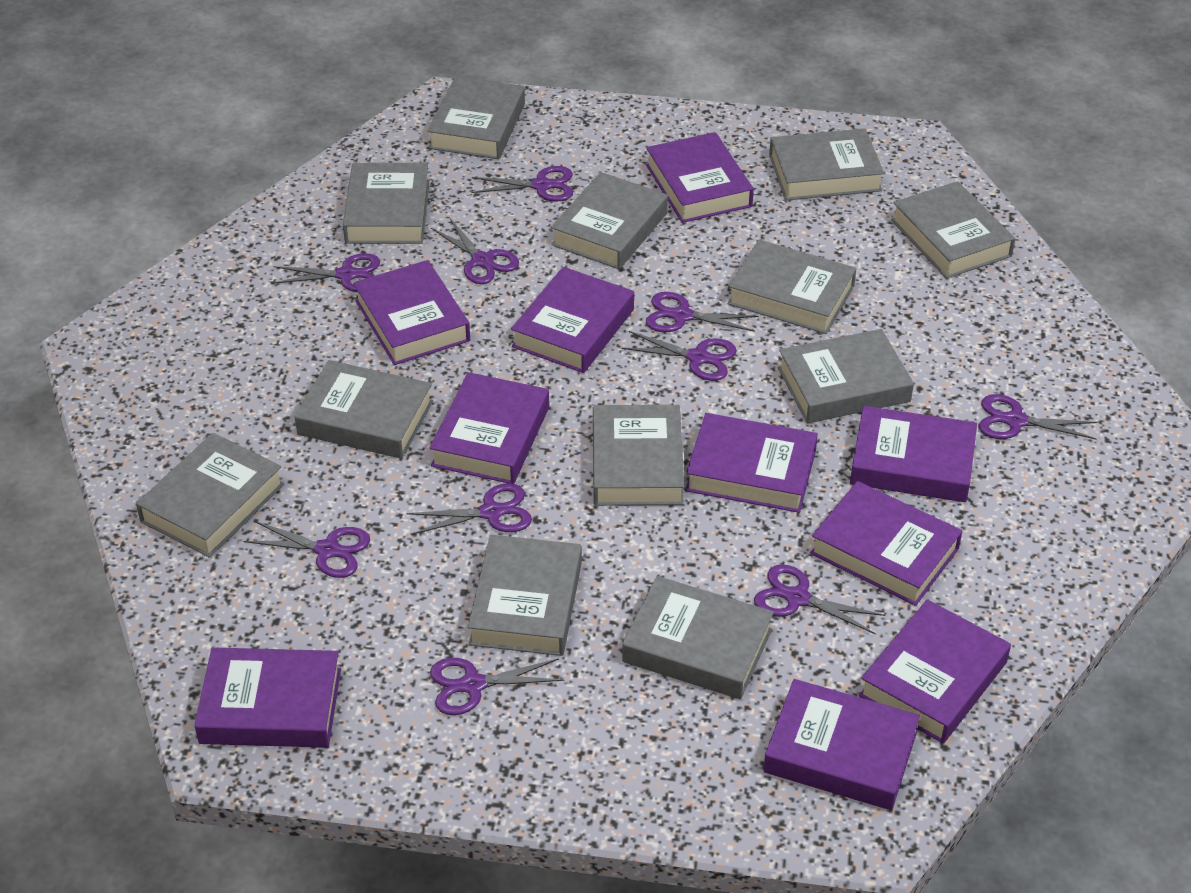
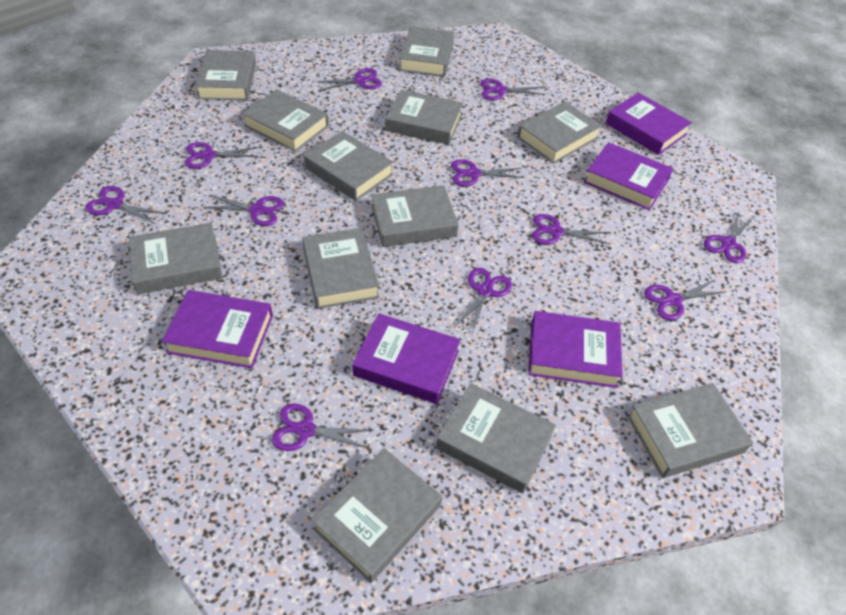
purple book: [194,647,341,748] [353,260,470,365] [429,372,549,484] [511,267,634,373] [646,132,754,223] [685,413,818,513] [763,679,920,810] [810,481,962,606] [850,406,977,502] [859,599,1011,743] = 10 -> [162,290,273,368] [352,313,460,404] [528,311,623,388] [584,142,673,210] [606,93,692,155] = 5
purple scissors: [243,521,370,578] [272,253,380,292] [407,483,532,535] [430,658,564,715] [431,218,519,284] [471,166,573,201] [621,331,737,381] [646,292,758,332] [754,564,885,635] [979,394,1097,439] = 10 -> [85,186,166,224] [185,142,259,169] [203,195,284,226] [272,404,373,451] [315,68,382,91] [451,159,524,186] [455,268,512,334] [480,79,545,100] [532,214,610,245] [644,279,727,320] [704,211,755,263] = 11

